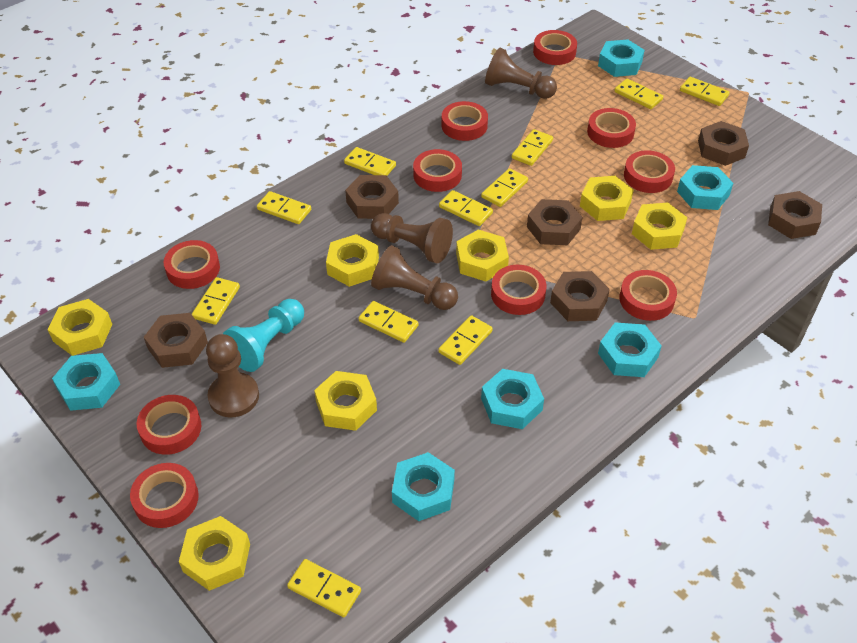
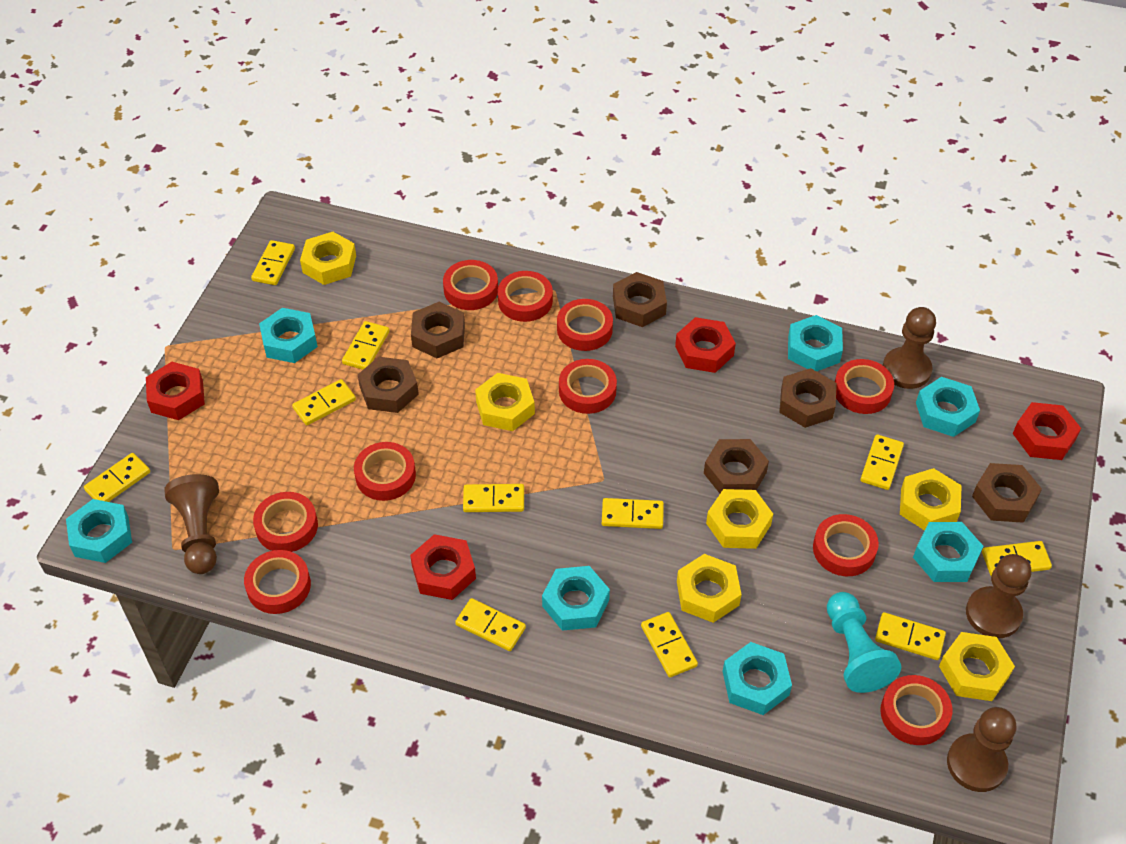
red nut: none = 0 -> [146,362,205,420] [410,534,476,600] [675,317,736,373] [1013,402,1081,460] = 4
turquoise nut: [52,353,120,411] [392,452,455,521] [481,369,544,429] [598,39,644,77] [598,323,662,377] [677,165,733,210] = 6 -> [66,499,132,563] [259,308,318,363] [542,566,610,631] [723,642,792,715] [788,315,843,371] [913,522,983,582] [916,377,980,437] = 7
yellow nut: [48,299,112,356] [179,516,250,591] [314,371,377,431] [326,234,379,287] [456,230,509,281] [580,176,634,221] [632,203,688,250] = 7 -> [300,232,356,285] [475,373,535,431] [677,554,742,623] [706,489,773,549] [900,468,962,531] [939,632,1015,701] = 6

